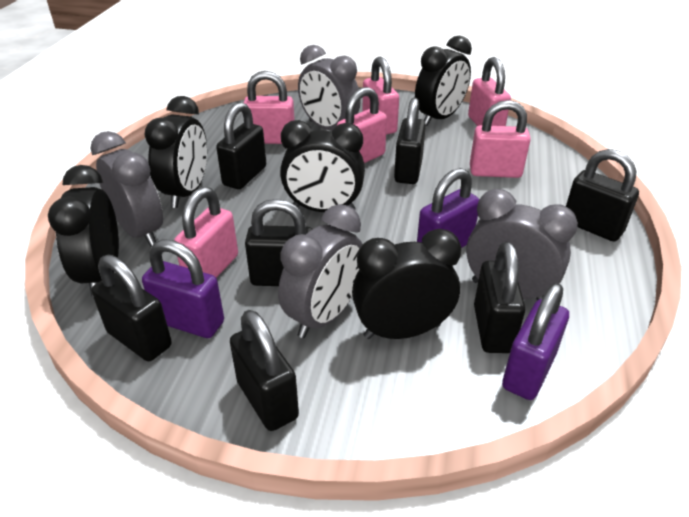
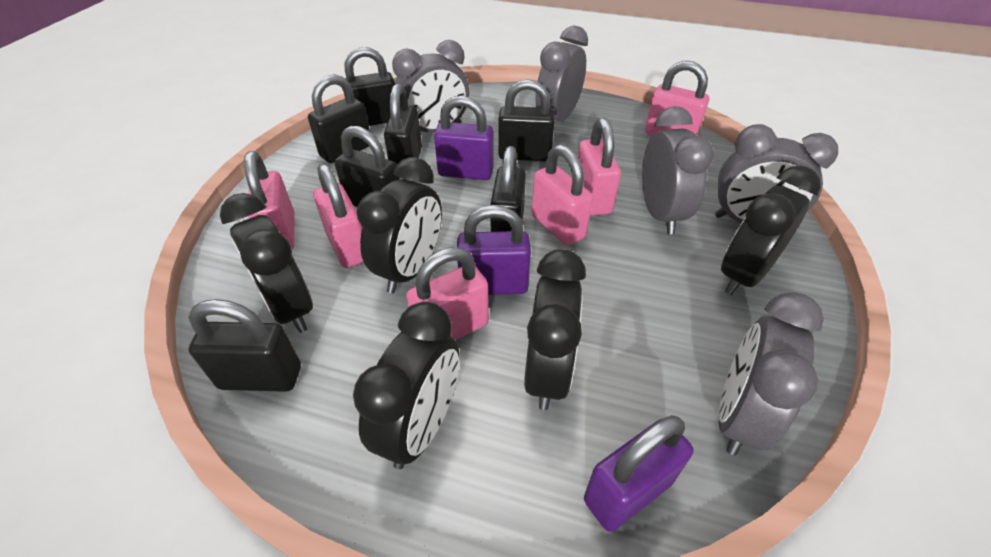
grey clock: [91,131,163,246] [278,204,363,338] [298,45,361,130] [466,189,578,300] = 4 -> [392,40,469,133] [535,26,588,121] [642,106,714,234] [714,124,838,223] [718,292,824,456] = 5

